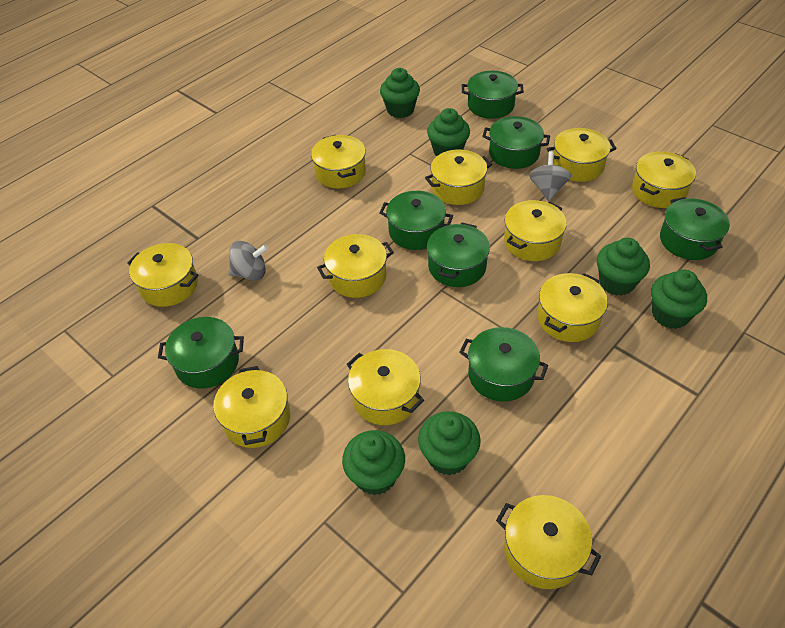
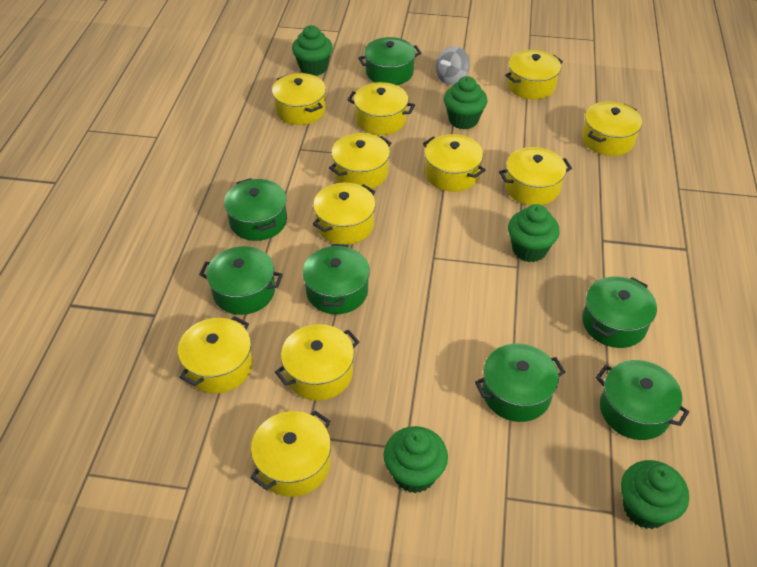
green cupcake: [342,430,405,495] [380,68,420,118] [418,411,481,475] [427,108,470,156] [597,238,650,296] [651,270,707,329] = 6 -> [292,25,333,76] [384,426,448,493] [444,76,488,129] [508,204,560,262] [621,460,689,529] = 5
grey spinning top: [228,241,268,280] [529,151,571,201] = 2 -> [435,46,470,85] = 1

